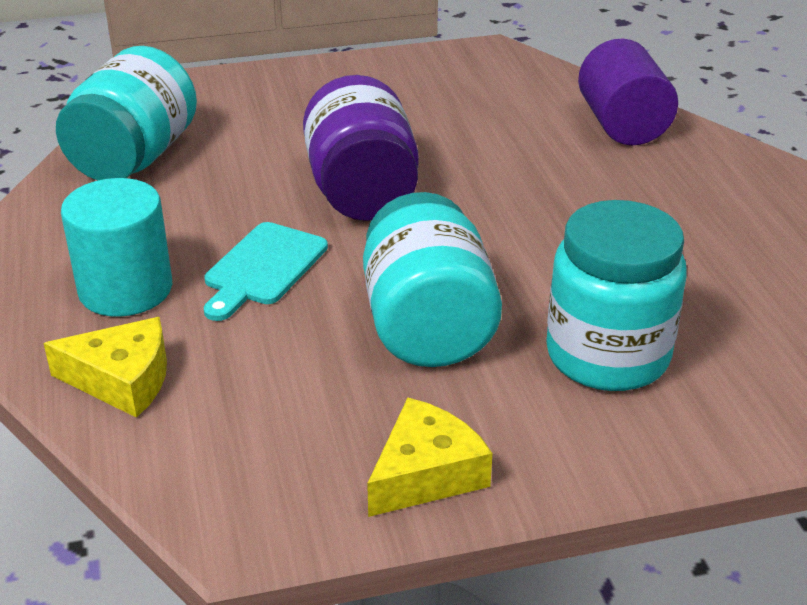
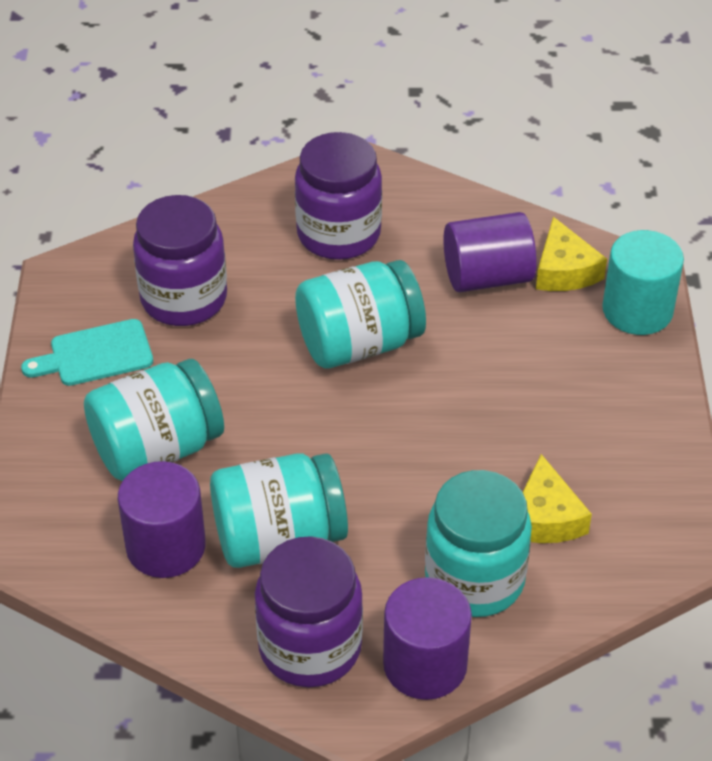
purple cylinder: [578,39,678,145] = 1 -> [118,461,206,578] [383,577,472,700] [443,212,537,293] = 3
purple jar: [303,75,419,221] = 1 -> [133,195,227,326] [255,536,363,687] [295,132,382,260] = 3
turquoise jar: [56,46,197,180] [363,192,502,367] [546,200,687,391] = 3 -> [84,359,224,481] [210,453,348,568] [295,260,426,369] [425,470,532,617] = 4

